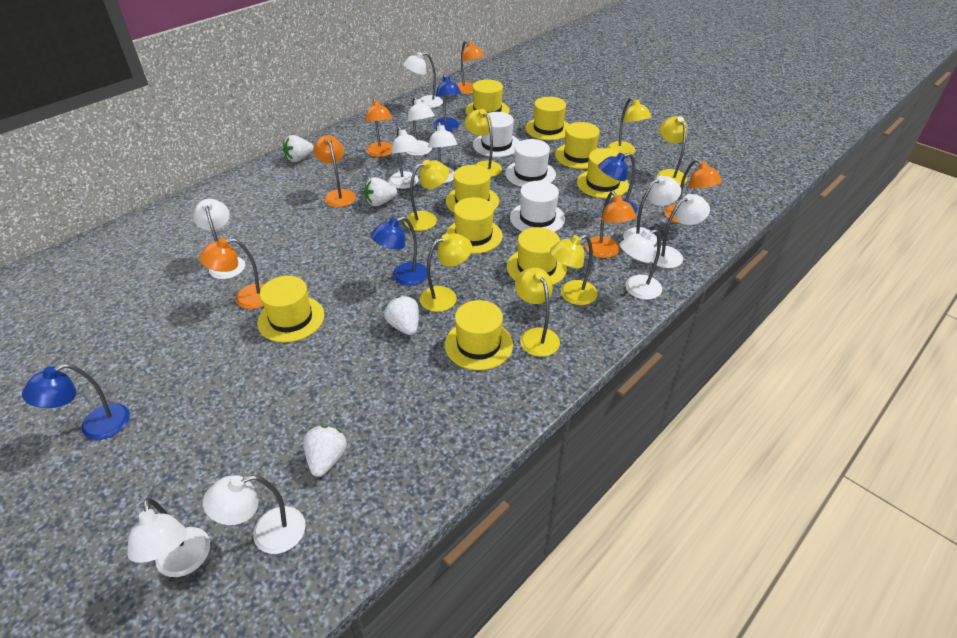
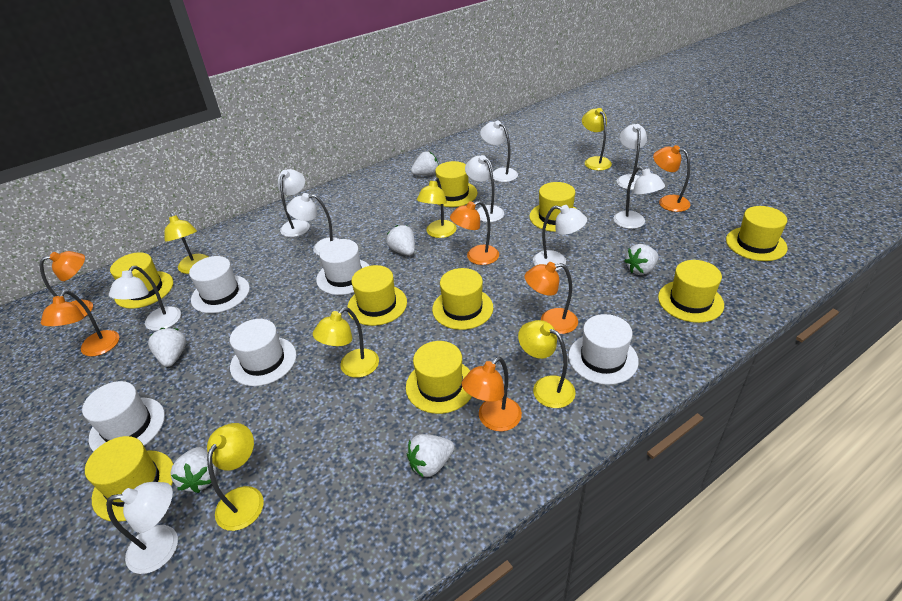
blue lamp: [22,364,130,440] [371,216,427,286] [433,74,462,131] [598,153,637,214] = 4 -> none = 0
white hat: [473,112,520,157] [505,139,556,187] [510,181,565,232] = 3 -> [82,381,165,452] [189,256,250,313] [230,319,296,386] [316,239,370,295] [569,314,639,385] = 5
white lamp: [127,498,210,577] [194,199,245,279] [203,475,306,554] [389,127,421,189] [403,52,443,108] [406,96,435,156] [428,122,457,183] [619,229,662,300] [623,176,681,245] [652,194,710,268] = 10 -> [106,482,178,574] [109,266,181,331] [278,169,310,237] [286,193,338,255] [465,155,504,222] [480,120,518,182] [533,205,587,271] [613,166,665,229] [617,124,647,190] = 9
white strawberry: [283,135,314,162] [303,426,347,477] [364,177,397,206] [384,296,419,335] = 4 -> [148,328,186,367] [170,447,217,493] [387,225,415,256] [407,434,454,478] [411,151,438,176] [624,244,658,275] = 6
yellow lamp: [405,159,449,231] [420,233,472,312] [465,109,502,177] [515,268,560,357] [550,235,598,305] [607,97,652,155] [657,116,687,185] = 7 -> [164,213,208,274] [207,423,264,531] [313,307,379,378] [417,177,456,238] [518,320,576,408] [582,108,612,171] = 6

